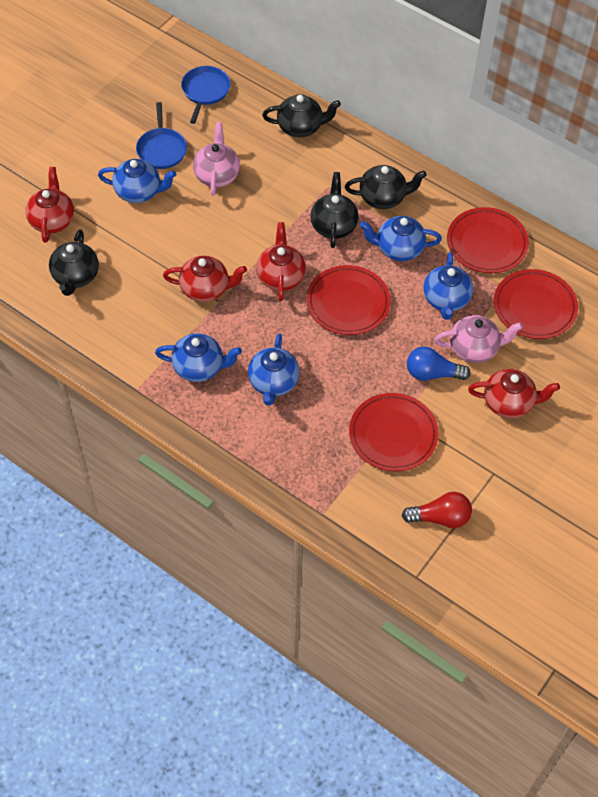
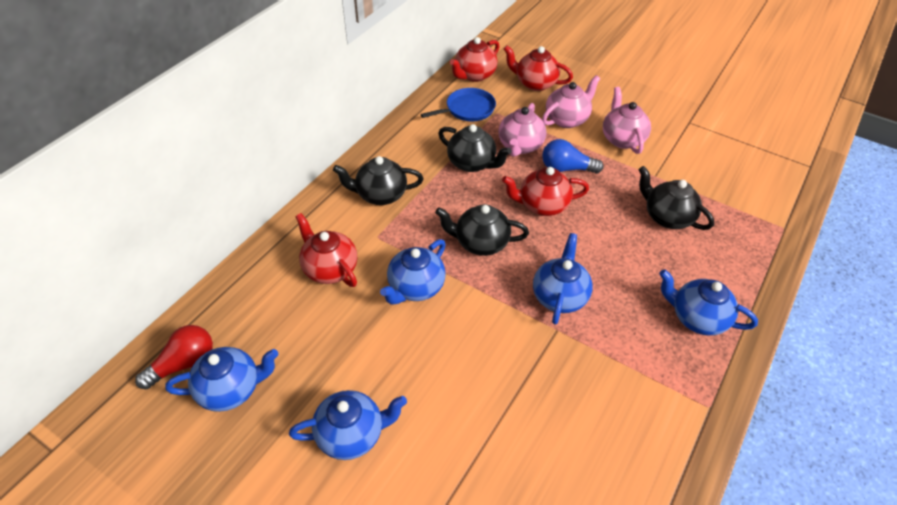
blue pan: [136,102,187,169] [181,66,231,124] = 2 -> [421,88,496,121] = 1
pink teapot: [193,122,240,196] [434,315,523,363] = 2 -> [499,103,547,157] [542,75,600,128] [603,87,651,154] = 3
red plate: [307,265,391,335] [349,393,439,472] [447,207,529,273] [494,269,578,339] = 4 -> none = 0

